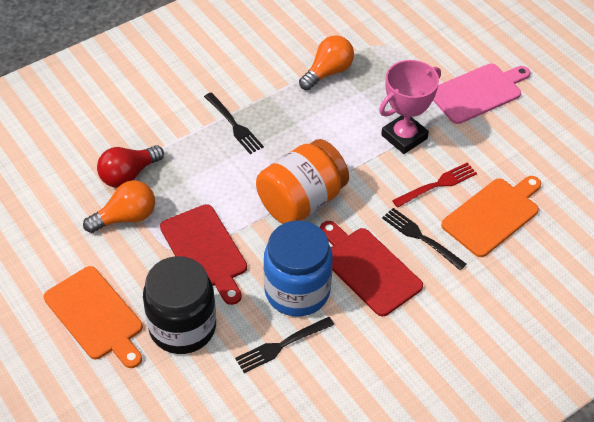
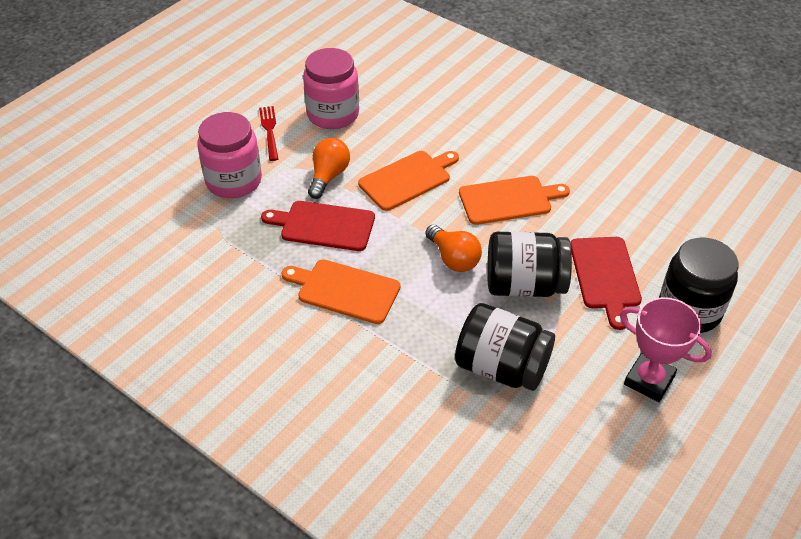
black fork: [204,92,264,154] [235,317,334,373] [382,208,467,270] = 3 -> none = 0
black jar: [143,256,216,354] = 1 -> [455,303,555,391] [487,231,572,297] [659,238,739,333] = 3
blue jar: [264,220,332,317] = 1 -> none = 0
orange cutting board: [44,266,143,368] [441,176,541,257] = 2 -> [282,259,401,324] [358,151,459,211] [459,176,570,225] = 3
orange jar: [256,139,349,224] = 1 -> none = 0
pink cutting board: [433,63,530,124] = 1 -> none = 0
pink jar: none = 0 -> [197,112,262,198] [303,48,359,129] = 2
red light bulb: [97,145,164,188] = 1 -> none = 0

